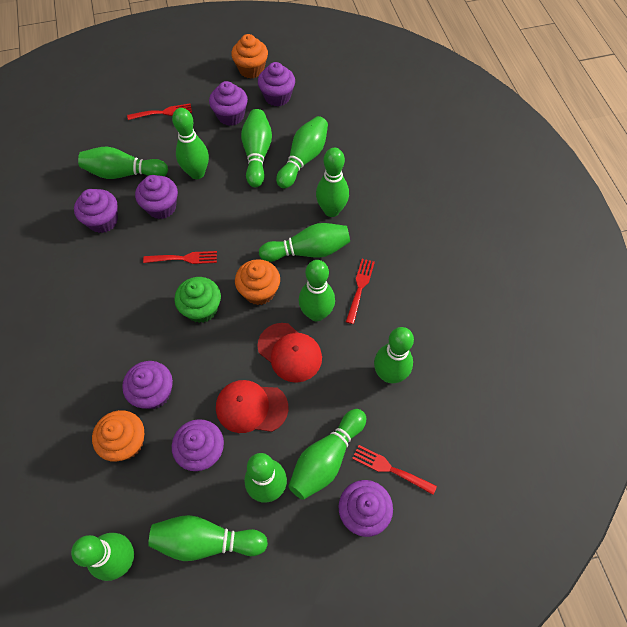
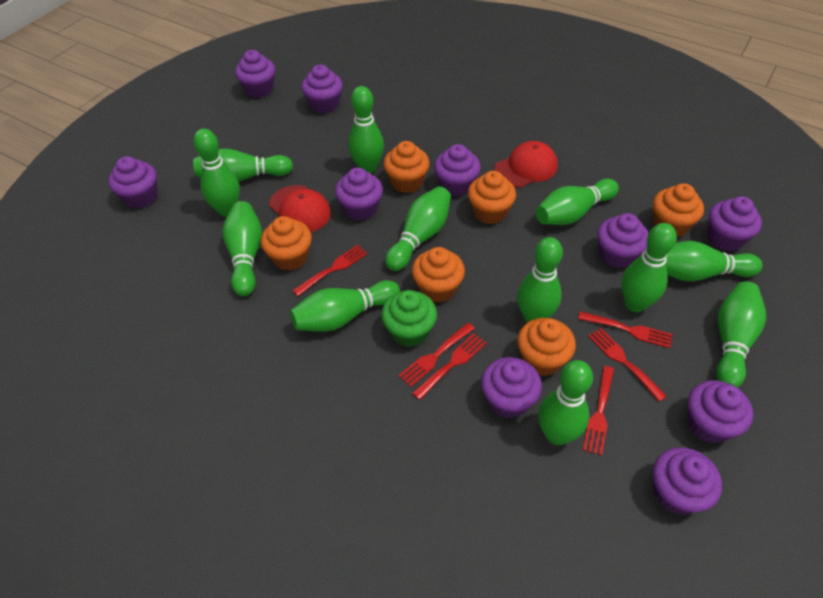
orange cupcake: [92,410,144,462] [231,34,268,79] [235,259,280,305] = 3 -> [261,216,312,271] [383,141,430,193] [412,247,465,303] [468,171,516,224] [517,318,576,376] [653,183,704,237] = 6
purple cupcake: [74,189,118,233] [122,361,173,409] [135,175,178,219] [172,419,224,471] [209,81,248,126] [258,62,295,107] [338,480,393,537] = 7 -> [108,156,157,209] [235,50,275,98] [301,65,343,113] [335,168,383,221] [434,144,481,197] [481,357,542,418] [597,213,649,268] [653,447,722,515] [687,380,753,443] [708,196,762,251] = 10
red fork: [127,104,192,120] [143,251,217,264] [346,259,375,324] [352,445,437,495] = 4 -> [293,245,367,296] [399,323,475,387] [412,333,486,400] [578,312,673,348] [583,366,614,456] [588,328,667,402] = 6

